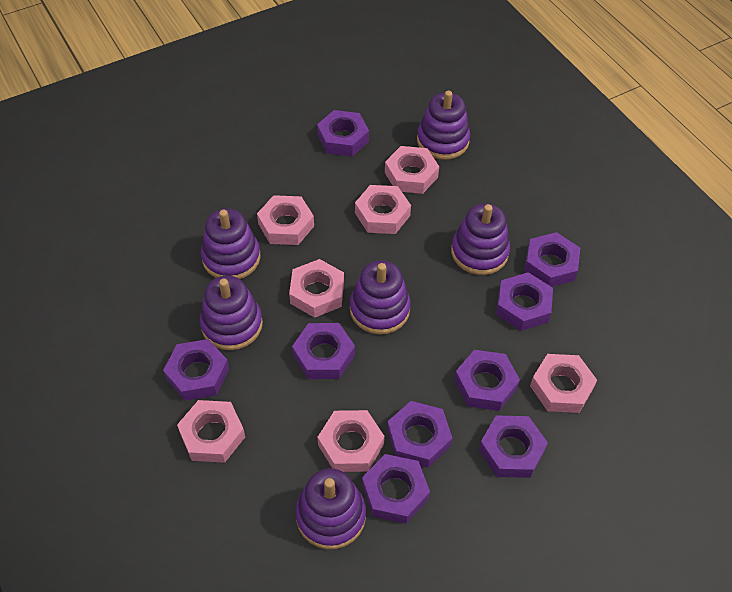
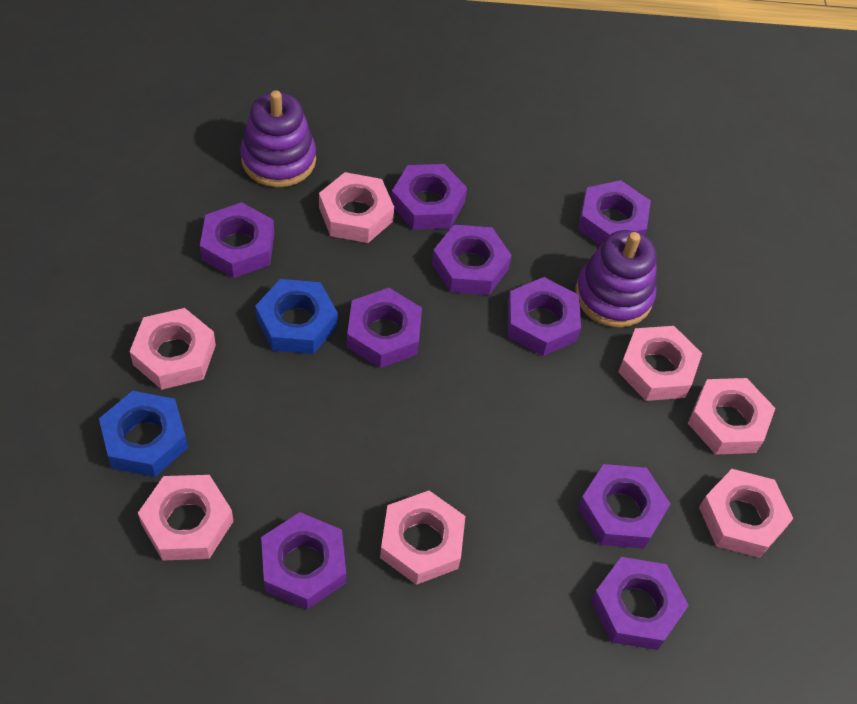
blue nut: none = 0 -> [99,391,188,477] [255,279,338,354] = 2
purple stacking toy: [200,276,263,350] [201,209,261,279] [295,468,366,550] [350,260,411,335] [417,91,470,160] [451,203,510,275] = 6 -> [240,90,316,187] [575,230,657,328] = 2

